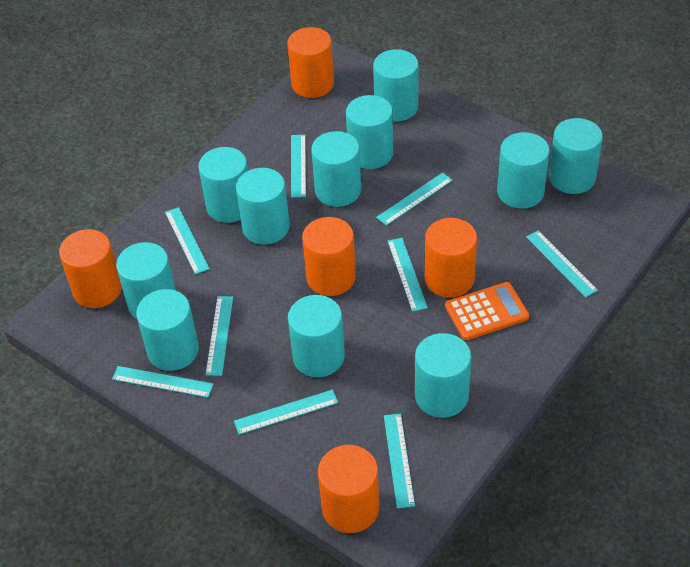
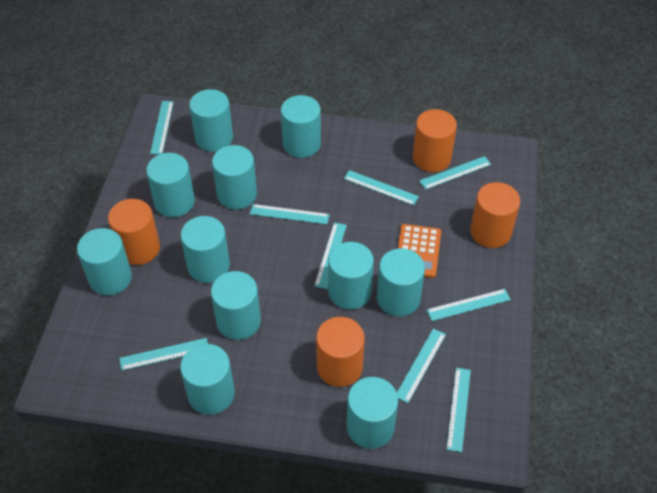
orange cylinder: [59,229,122,308] [287,27,334,98] [302,217,356,296] [318,445,379,533] [425,218,477,298] = 5 -> [108,199,160,265] [316,317,365,387] [413,109,457,172] [470,182,520,248] = 4

